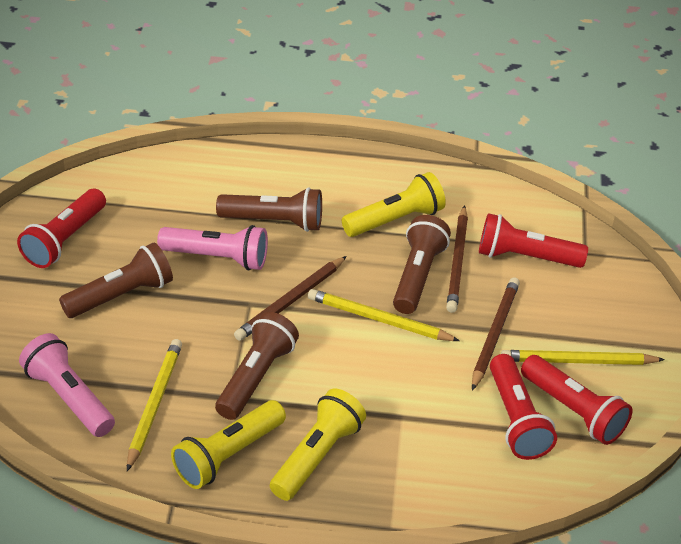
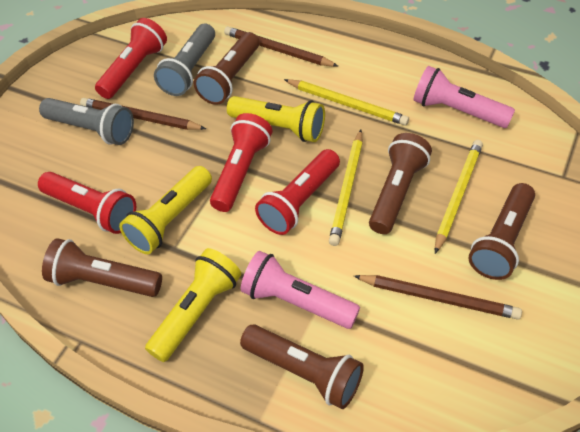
brown flashlight: [59,243,173,318] [215,312,299,420] [216,187,322,232] [393,215,451,314] = 4 -> [42,238,162,297] [194,32,259,105] [240,325,364,409] [369,133,432,234] [468,183,535,280] = 5
grey flashlight: none = 0 -> [39,98,134,145] [154,24,215,96] = 2

